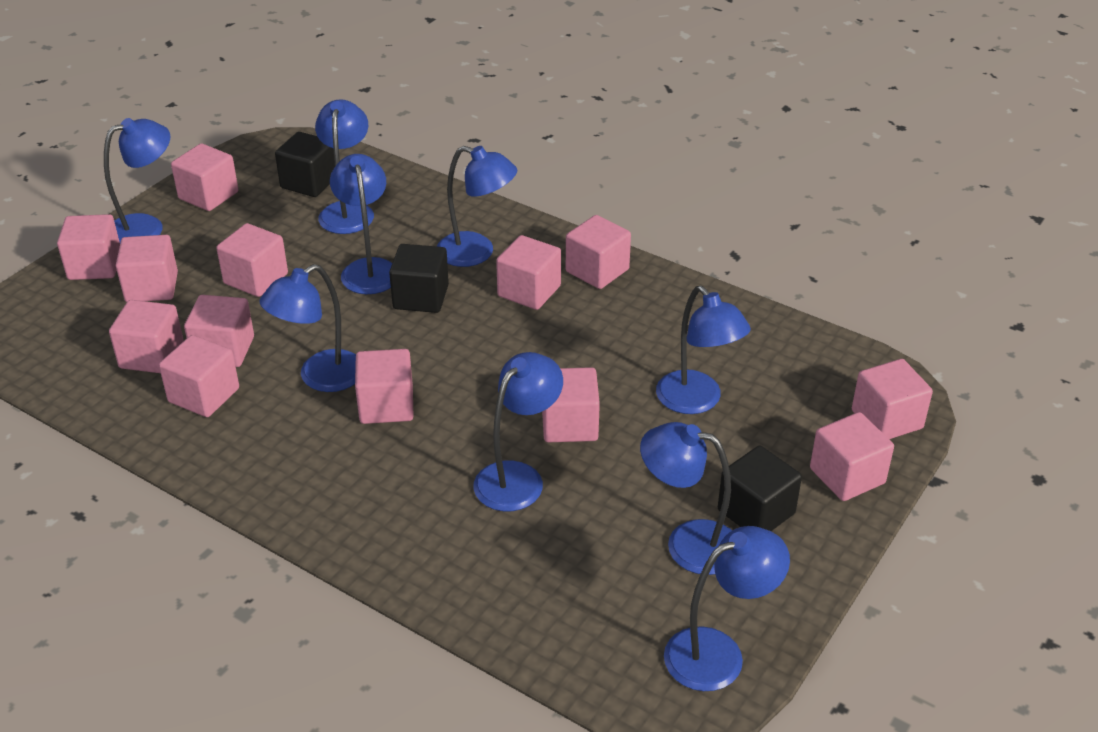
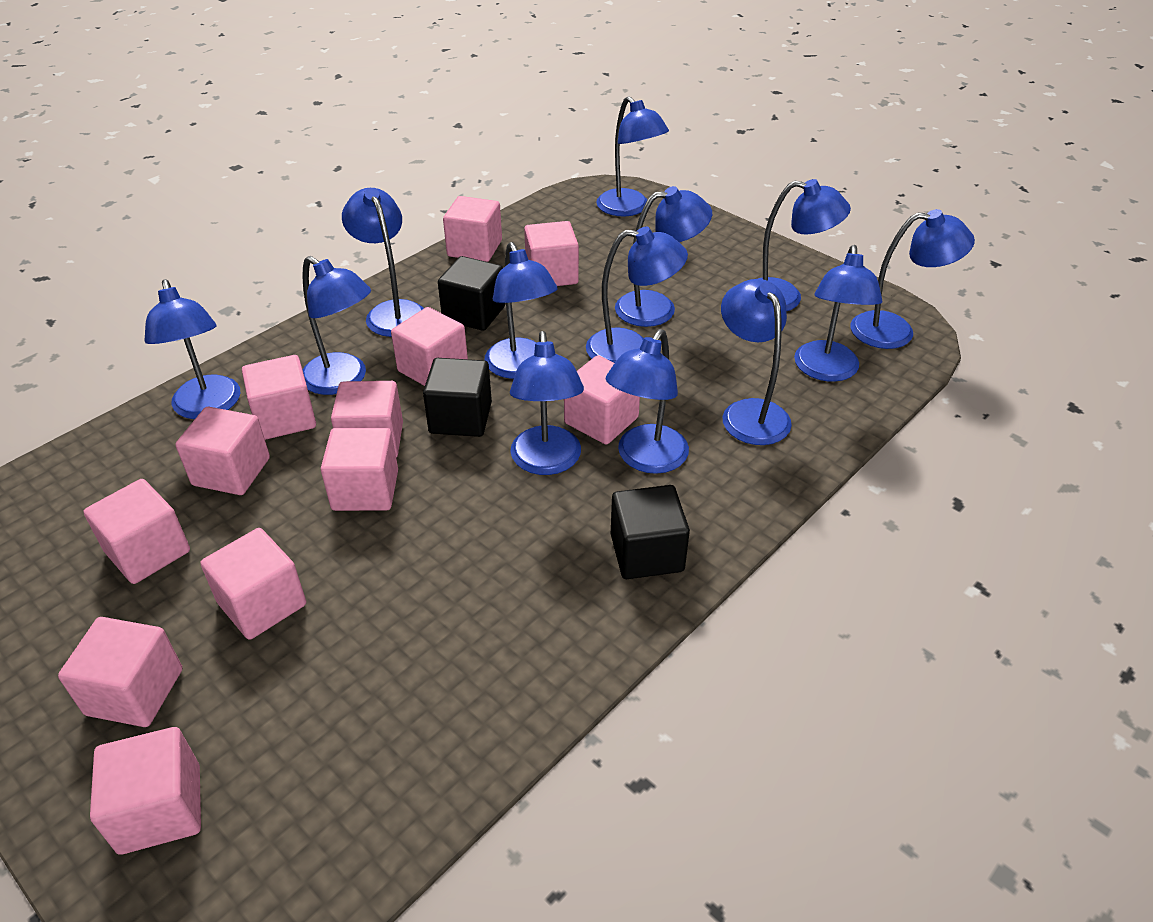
blue lamp: [104,118,170,243] [260,264,356,392] [315,99,374,234] [330,154,392,294] [437,146,517,267] [473,352,563,511] [640,422,732,575] [656,286,751,414] [664,526,790,691] = 9 -> [144,279,240,419] [302,256,371,395] [342,188,424,337] [484,242,558,379] [510,331,584,475] [586,227,688,363] [597,96,669,217] [606,329,689,474] [615,186,712,327] [721,279,792,445] [758,179,851,311] [794,245,882,382] [850,209,975,349] = 13
pink cube: [57,214,120,280] [109,300,184,373] [116,235,178,302] [159,335,239,417] [171,143,239,211] [184,295,254,367] [216,223,288,297] [355,349,413,424] [496,235,561,310] [542,367,600,442] [566,215,631,289] [810,412,894,501] [852,359,933,439] = 13 -> [58,617,183,727] [83,479,190,584] [90,727,201,855] [175,407,270,495] [200,528,306,640] [242,355,316,440] [321,428,398,511] [331,381,403,458] [391,307,468,386] [443,196,502,262] [524,221,579,286] [564,355,640,445] = 12

